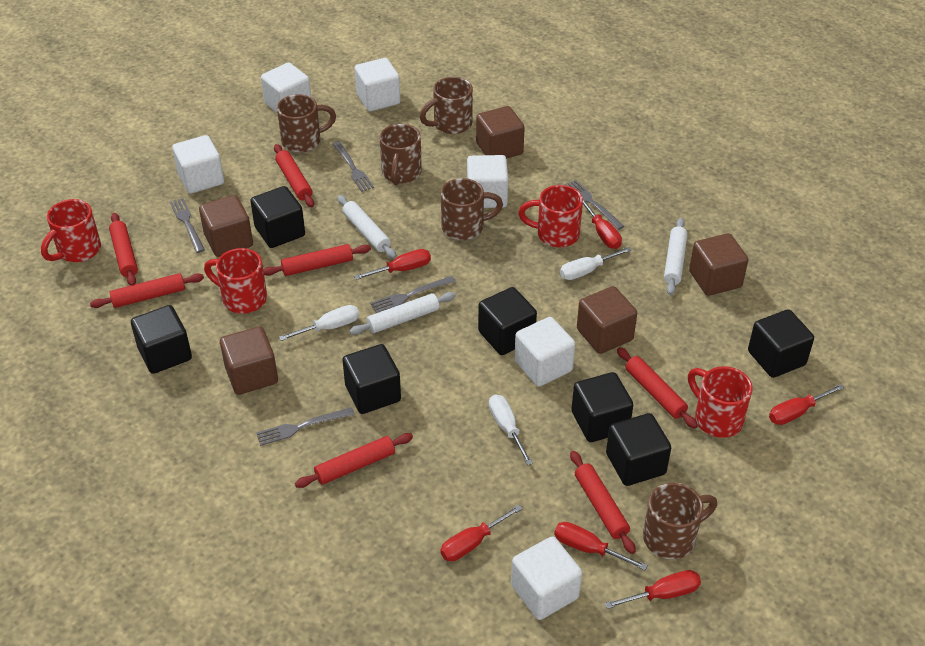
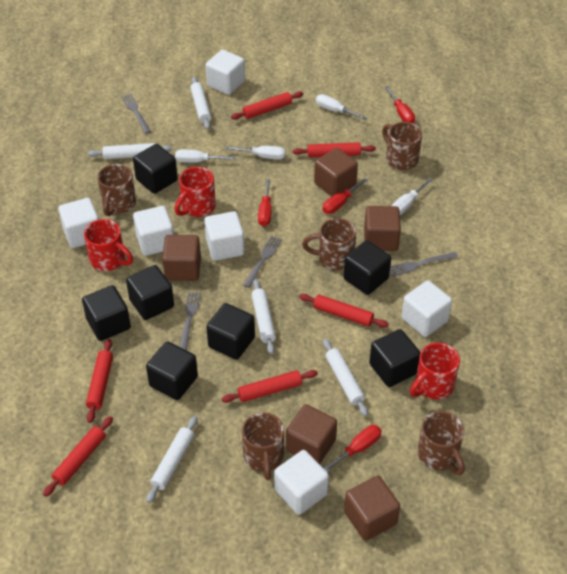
grey fork: [170,198,205,253] [256,407,354,446] [332,141,374,192] [370,276,456,313] [565,180,624,230] = 5 -> [121,94,151,134] [179,292,201,351] [243,236,282,288] [390,252,458,276] = 4
red mug: [41,199,101,262] [204,248,267,314] [518,185,583,247] [688,366,753,438] = 4 -> [84,219,133,271] [175,167,216,217] [410,343,460,399] = 3
red rolling pin: [90,273,204,308] [109,213,138,286] [263,244,371,276] [274,144,314,207] [295,433,413,488] [570,451,636,554] [617,347,698,429] = 7 -> [43,416,113,497] [86,339,113,423] [222,370,318,403] [231,91,303,120] [293,143,376,158] [299,294,389,328] = 6
red screwdriver: [354,249,431,280] [440,505,523,561] [554,522,648,570] [583,198,622,249] [605,570,701,609] [769,384,844,425] = 6 -> [258,179,271,226] [322,178,368,214] [323,425,382,472] [385,87,415,123] = 4
white rolling pin: [337,195,396,259] [349,292,456,335] [664,218,688,295] = 3 -> [88,143,172,159] [146,416,197,503] [191,77,211,129] [251,279,276,354] [323,338,368,416] = 5
white screwdriver: [279,305,359,341] [489,395,533,465] [560,247,632,280] = 3 -> [175,149,236,163] [226,146,285,160] [316,94,367,120] [392,178,432,215] = 4

